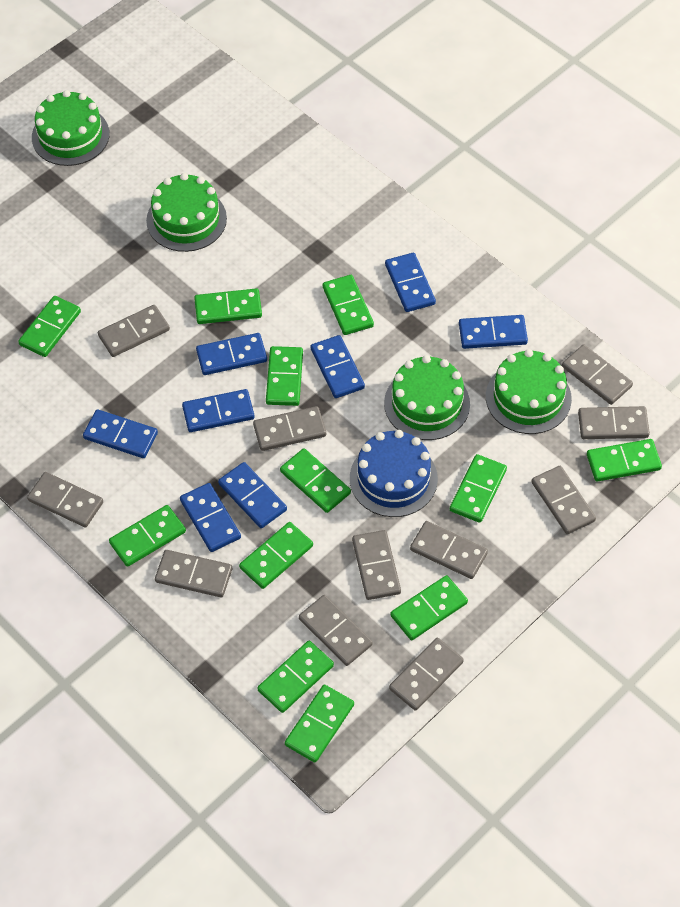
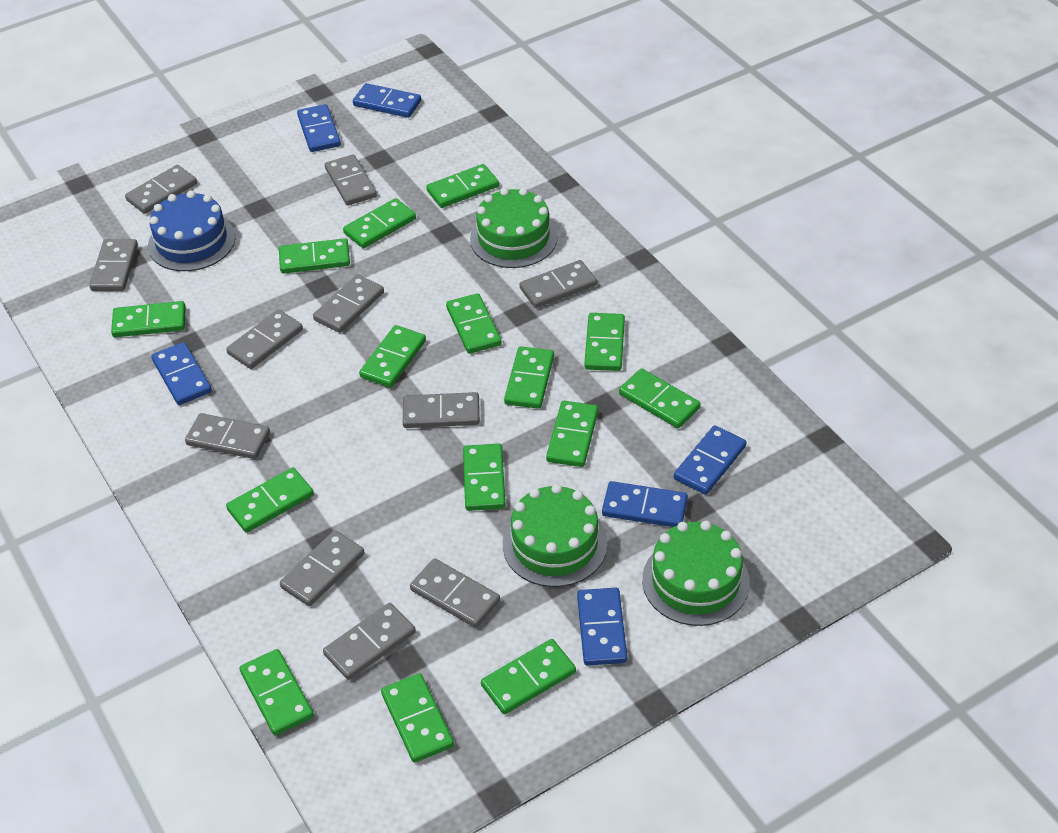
blue domino: [83,409,158,458] [180,483,241,552] [182,389,255,432] [196,333,267,375] [218,462,287,528] [311,335,365,398] [385,253,436,312] [459,315,528,349] = 8 -> [151,342,212,405] [297,104,341,152] [353,83,421,118] [577,588,627,666] [602,481,688,527] [674,425,747,495] = 6
green cake: [32,90,110,166] [146,173,227,252] [384,355,470,440] [486,349,572,434] = 4 -> [470,188,558,268] [503,484,607,587] [642,521,750,626] = 3
green domino: [18,296,81,357] [109,505,186,567] [194,288,262,324] [239,522,313,589] [258,641,334,713] [266,346,303,406] [280,448,351,513] [285,685,354,763] [323,275,374,335] [391,575,468,640] [450,454,507,523] [587,439,662,482] = 12 -> [111,301,186,337] [226,467,314,533] [240,649,314,736] [279,238,350,274] [343,198,416,248] [359,325,426,388] [381,673,454,763] [426,164,499,208] [446,293,502,354] [463,444,506,511] [481,639,576,714] [504,346,554,409] [546,401,598,467] [584,313,625,371] [619,368,701,428] = 15

